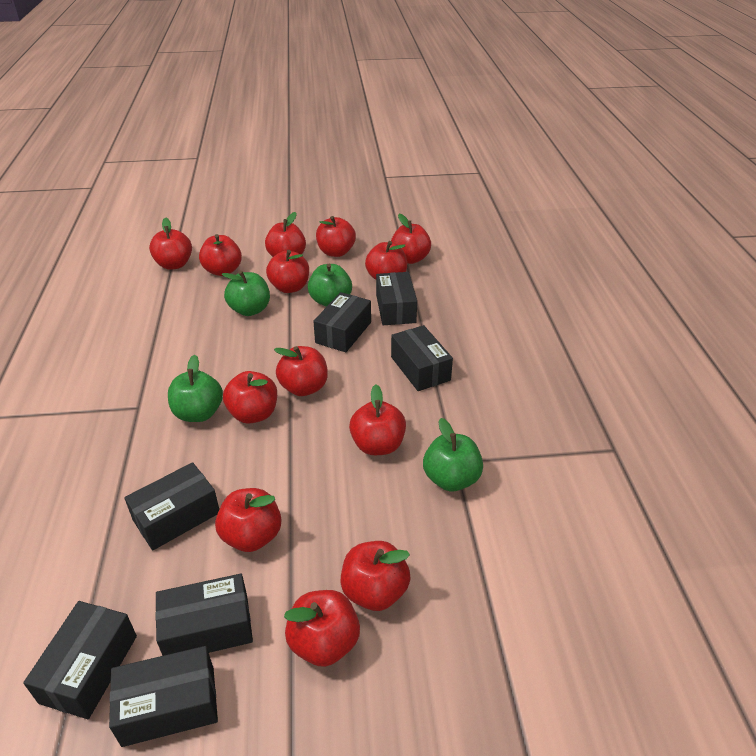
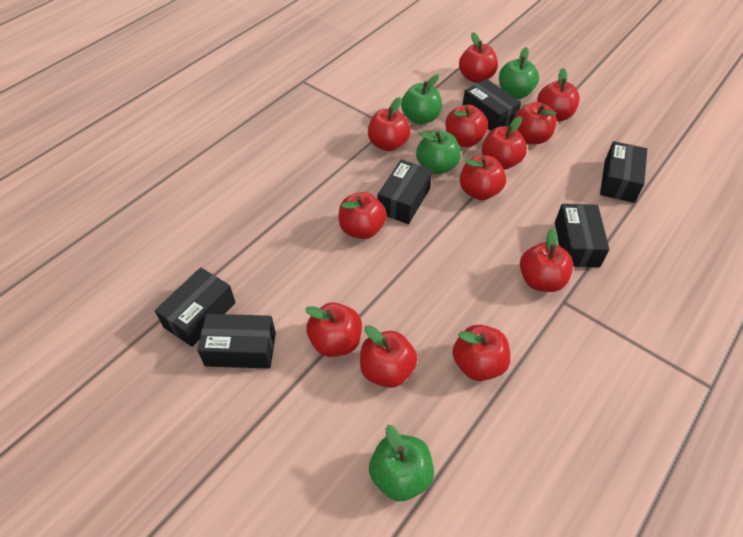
black box: [23,601,137,719] [109,646,218,747] [124,462,219,550] [155,574,253,656] [313,292,371,352] [376,272,417,325] [391,325,453,391] = 7 -> [155,267,236,347] [197,314,276,369] [377,159,432,224] [462,79,521,131] [555,204,609,267] [600,141,647,203] = 6
red apple: [149,217,192,270] [199,234,242,276] [215,488,281,552] [223,371,277,424] [265,212,306,257] [266,250,309,293] [274,346,328,396] [284,590,360,667] [316,216,356,257] [341,541,410,611] [349,384,406,455] [365,241,407,280] [391,214,431,264] = 13 -> [305,302,362,357] [339,192,387,239] [360,325,417,388] [368,97,411,151] [445,105,488,147] [452,325,511,381] [459,32,498,83] [460,155,506,200] [482,116,527,170] [513,102,557,144] [520,228,573,292] [537,68,580,121] = 12

